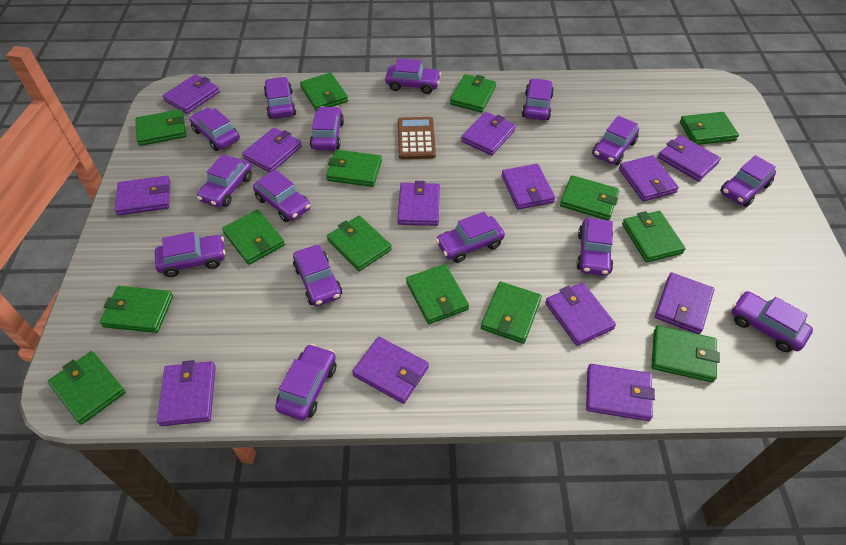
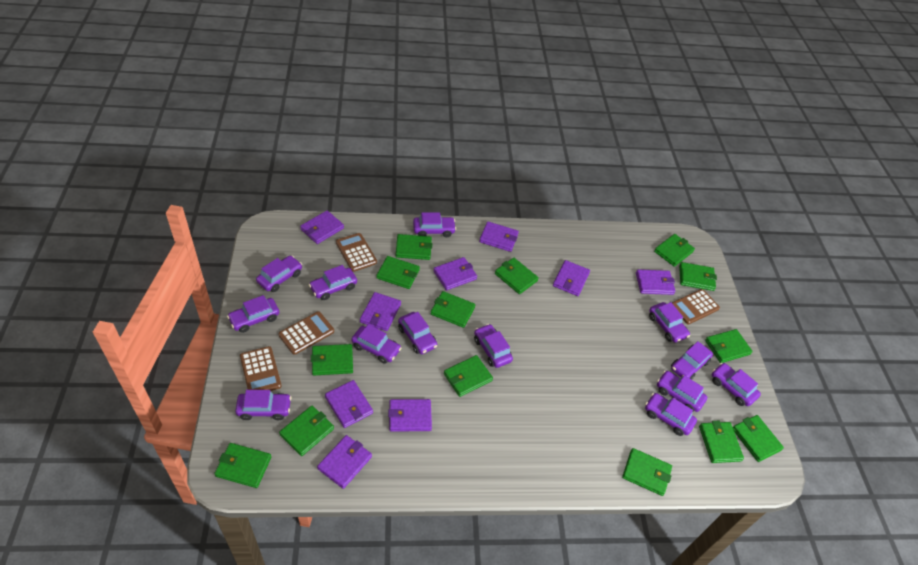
brown calculator: [398,117,436,159] = 1 -> [240,346,282,391] [278,311,334,355] [336,233,377,272] [672,289,720,324] = 4
purple car: [155,232,225,277] [190,108,240,151] [197,154,252,207] [253,170,311,222] [264,77,296,119] [275,344,336,420] [293,245,342,306] [310,106,344,150] [385,58,441,94] [436,212,505,263] [522,78,554,120] [576,218,613,276] [592,116,639,165] [720,155,776,207] [732,291,813,352] = 15 -> [227,295,279,333] [235,390,291,420] [256,256,302,292] [309,265,357,300] [351,324,401,364] [398,312,437,354] [413,212,456,237] [474,324,513,368] [645,393,697,436] [649,302,690,343] [657,371,707,412] [671,341,713,380] [712,363,761,406] = 13
purple wallet: [115,176,170,215] [157,360,216,426] [163,74,220,114] [242,128,302,173] [352,337,429,404] [397,181,440,226] [461,112,516,156] [502,164,555,210] [545,283,616,346] [586,364,655,421] [619,155,679,202] [655,272,714,334] [658,135,721,181] = 13 -> [300,210,344,244] [317,435,372,489] [325,380,373,428] [360,292,401,331] [388,399,432,432] [433,257,477,290] [479,221,519,252] [553,260,590,296] [636,269,676,295] = 9

